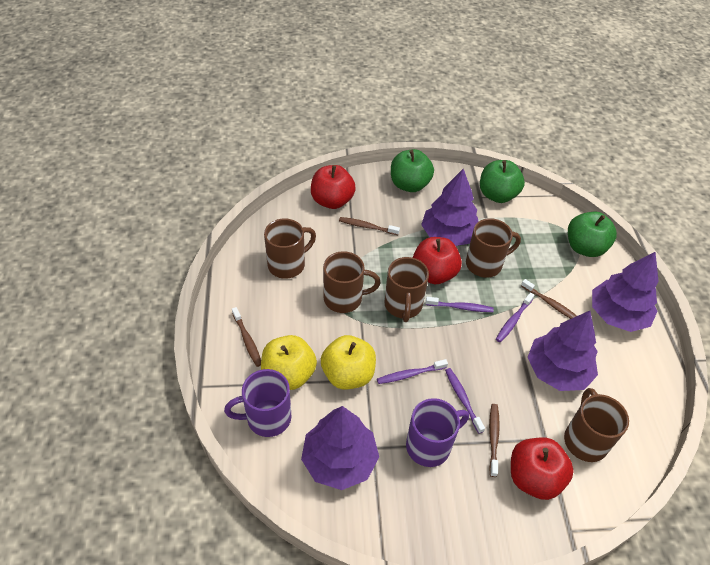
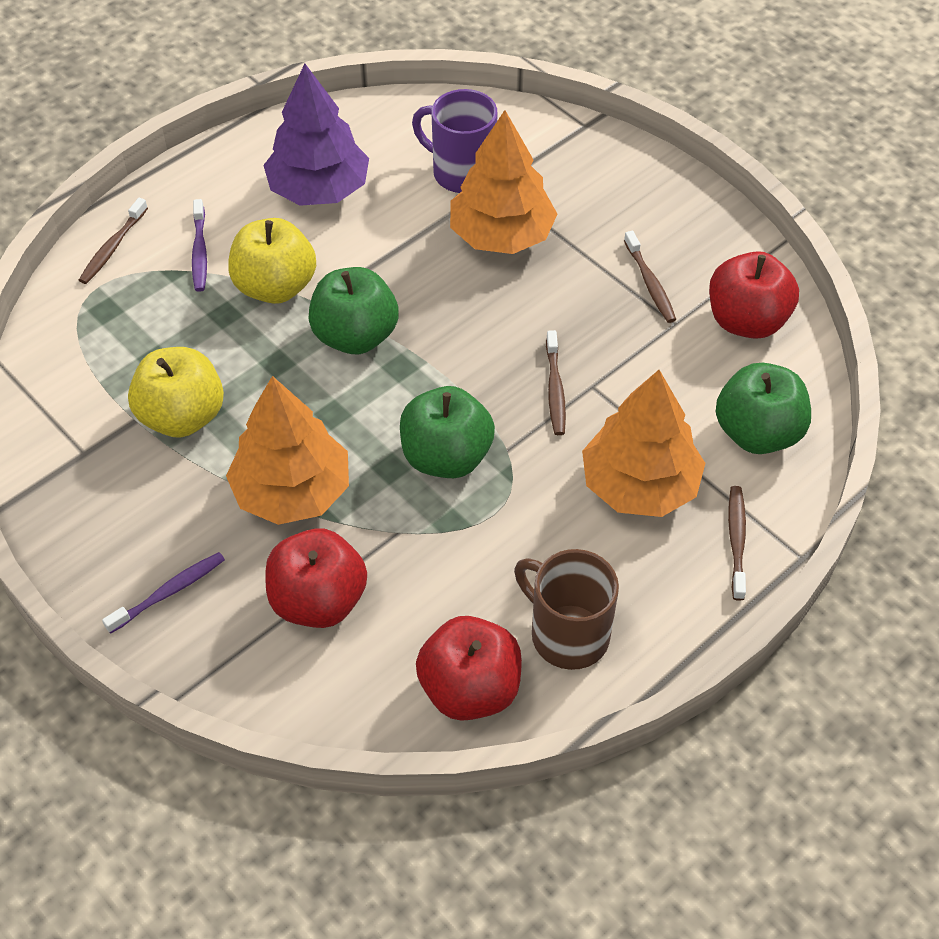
brown mug: [264,219,316,279] [323,251,381,313] [384,257,429,322] [466,218,521,278] [564,388,629,462] = 5 -> [514,549,619,670] = 1
orange tree: none = 0 -> [226,376,349,525] [450,110,557,254] [582,370,705,517] = 3
purple mug: [224,369,291,437] [406,398,469,467] = 2 -> [412,89,498,193] = 1
purple toothbrush: [377,359,448,384] [426,297,493,312] [445,368,485,434] [496,292,534,342] = 4 -> [102,552,225,634] [192,199,207,292] = 2
purple tree: [301,406,379,490] [421,169,479,246] [528,311,598,391] [592,252,659,332] = 4 -> [263,64,369,206] = 1

